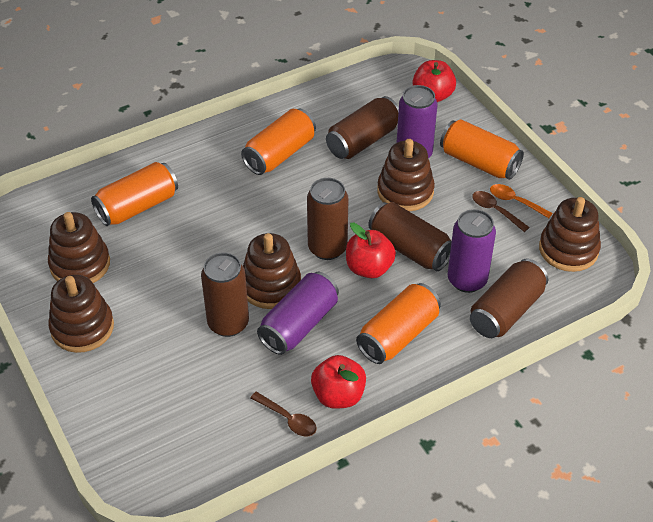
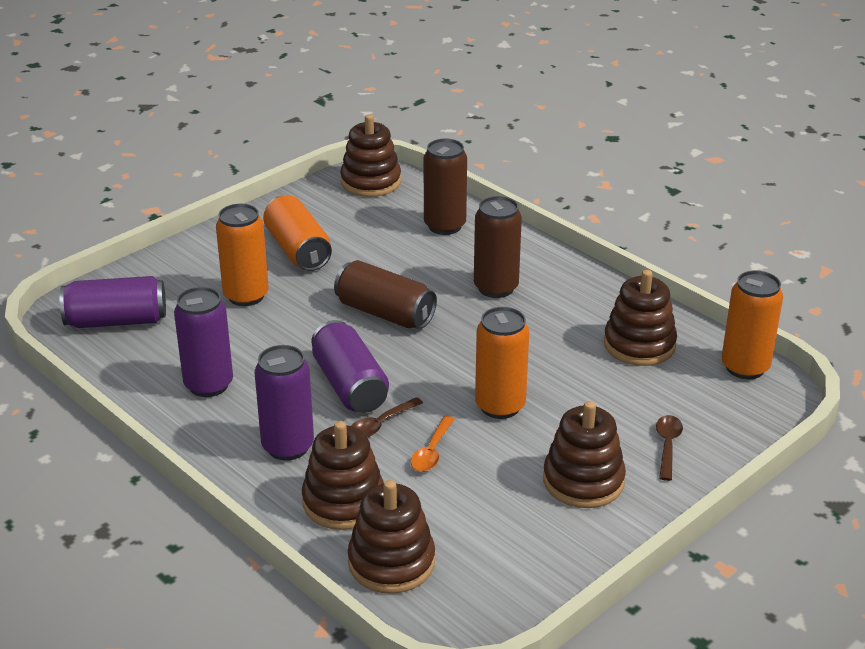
brown can: [201,252,249,337] [307,178,349,260] [326,96,399,159] [368,202,452,271] [470,259,548,338] = 5 -> [334,260,437,329] [424,139,467,235] [474,196,522,298] = 3
purple can: [257,272,339,355] [397,85,438,159] [448,209,496,293] = 3 -> [60,276,166,328] [174,287,233,397] [255,345,314,461] [311,320,389,413] = 4
red apple: [311,355,366,409] [346,223,396,278] [412,60,456,102] = 3 -> none = 0

